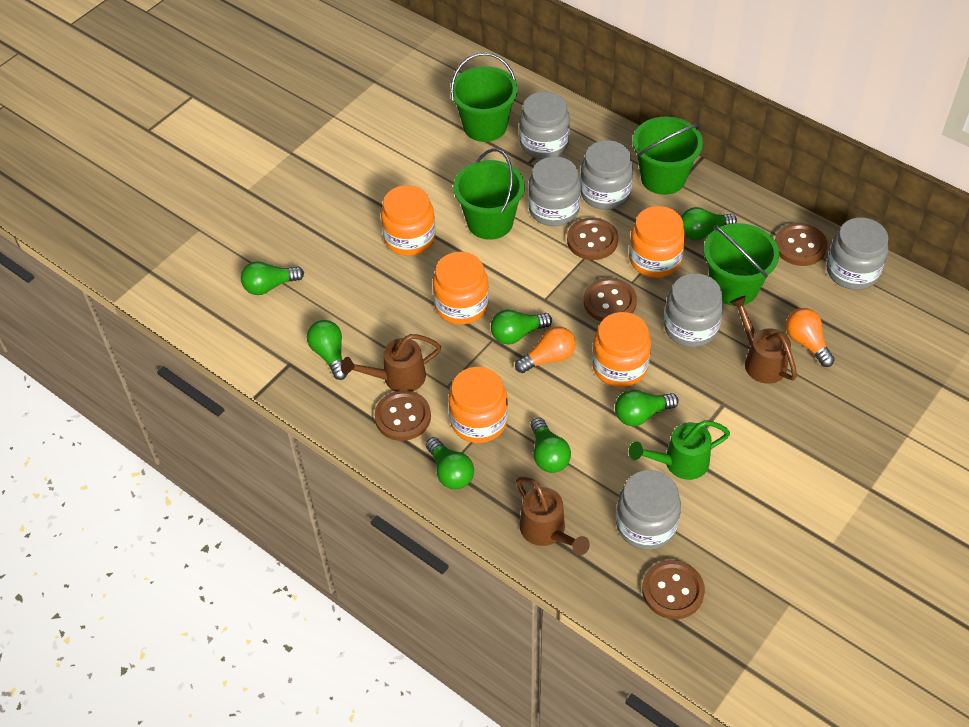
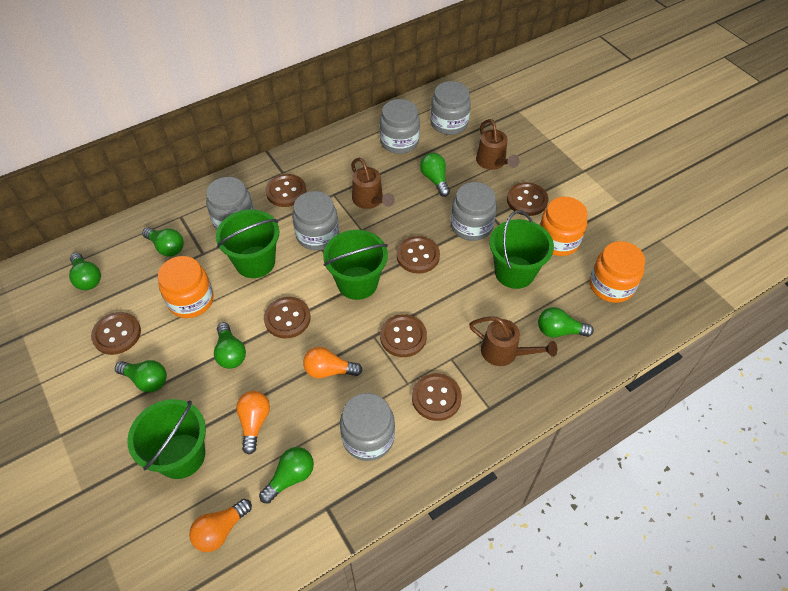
brown button: [374,390,431,441] [567,218,618,260] [584,278,637,322] [642,560,705,619] [775,223,827,266] = 5 -> [91,312,141,355] [264,297,310,338] [265,174,307,207] [380,314,427,357] [397,236,440,274] [412,373,462,421] [507,182,548,216] = 7
green watering can: [629,420,730,480] = 1 -> none = 0
orange jar: [381,185,436,256] [433,252,489,325] [448,367,508,443] [592,312,651,387] [629,206,685,278] = 5 -> [158,256,214,318] [540,197,588,256] [590,241,645,303] = 3
orange light bulb: [515,326,576,373] [786,308,835,367] = 2 -> [189,499,252,552] [236,391,270,455] [303,347,363,379] = 3

